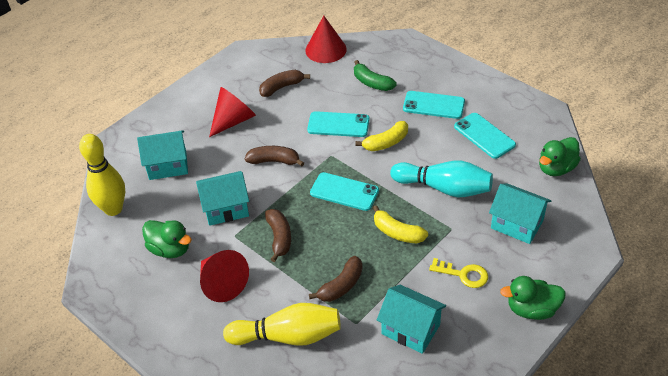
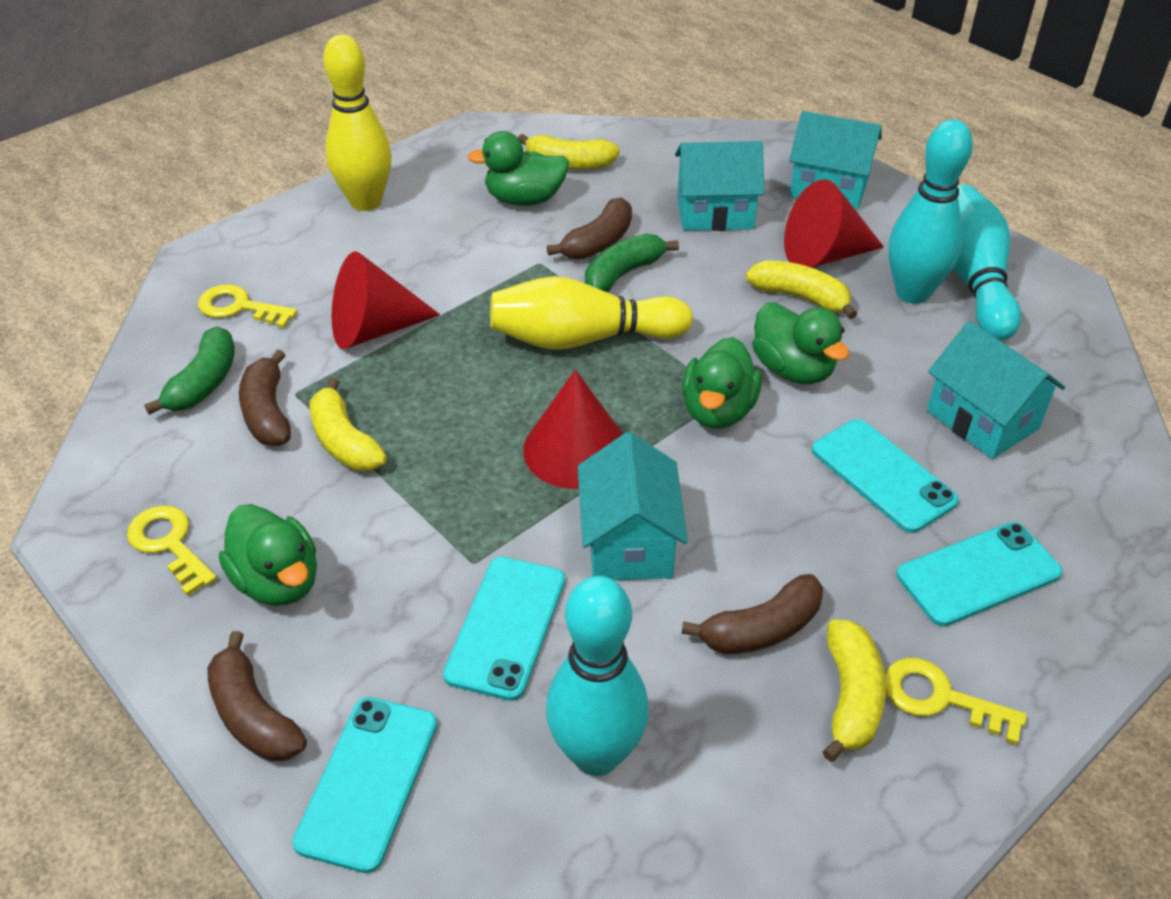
green banana: [354,60,396,91] = 1 -> [144,326,235,415] [585,233,679,292] = 2
green duck: [142,220,192,258] [500,276,566,320] [539,137,581,176] = 3 -> [219,504,317,606] [467,131,569,206] [682,337,762,429] [752,302,849,384] = 4
turquoise bowling pin: [390,161,493,197] = 1 -> [546,576,649,776] [888,119,973,304] [953,185,1021,340] = 3
yellow banana: [355,121,408,151] [373,205,428,243] = 2 -> [310,378,387,471] [518,134,620,170] [745,260,857,319] [823,619,886,762] = 4
yellow key: [429,258,488,288] = 1 -> [127,506,217,596] [198,284,297,328] [885,658,1027,745] = 3

